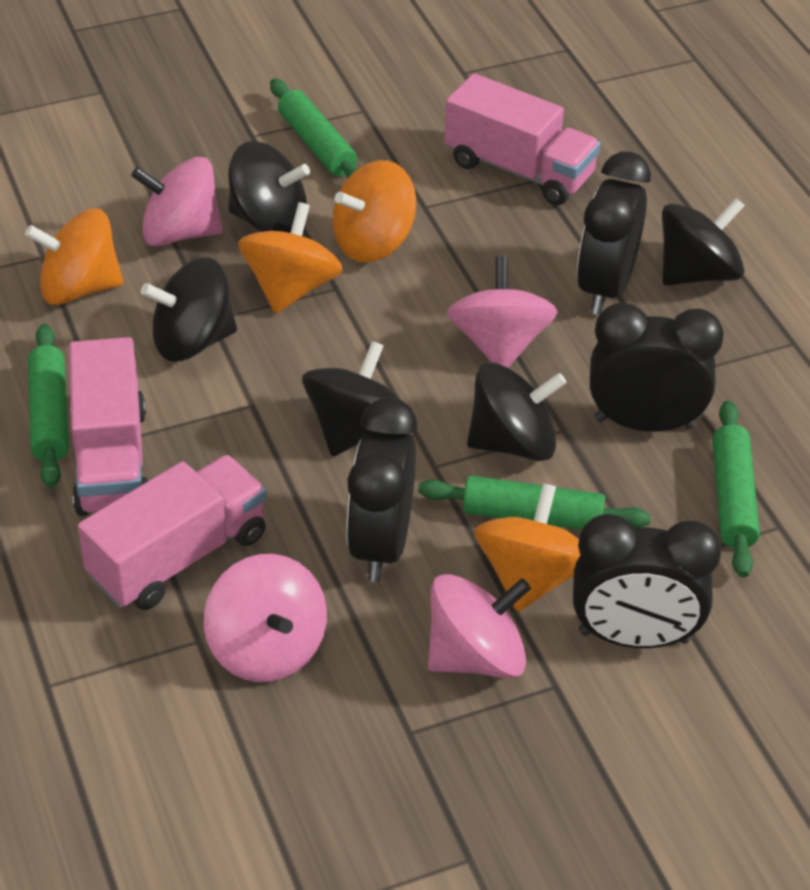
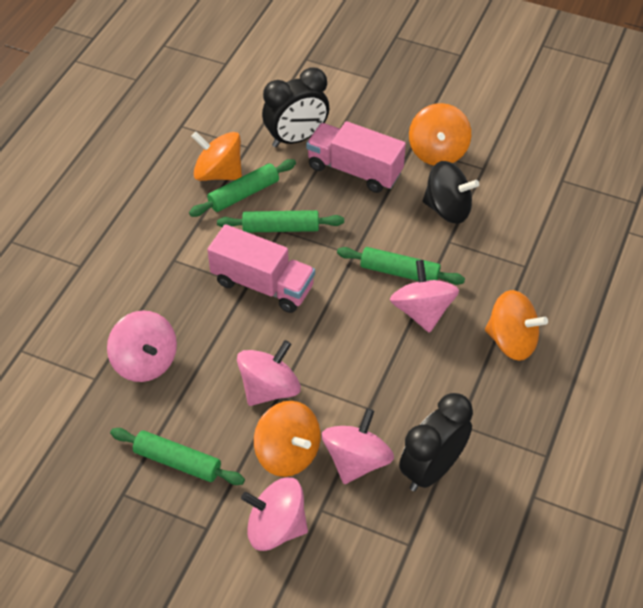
black clock: [346,397,418,582] [573,514,722,648] [577,152,651,315] [590,302,724,431] = 4 -> [262,67,329,148] [399,393,473,491] = 2
black spinning top: [141,258,237,361] [228,141,310,233] [302,341,399,456] [467,362,567,461] [662,198,745,286] = 5 -> [423,161,479,224] = 1
pink spinning top: [131,157,223,247] [204,554,327,682] [428,574,531,678] [447,256,557,368] = 4 -> [107,311,177,382] [237,340,301,406] [241,477,308,551] [322,408,394,484] [390,260,459,333] = 5
pink truck: [69,337,148,516] [78,455,267,610] [444,73,601,205] = 3 -> [207,224,315,313] [306,121,406,193] = 2

